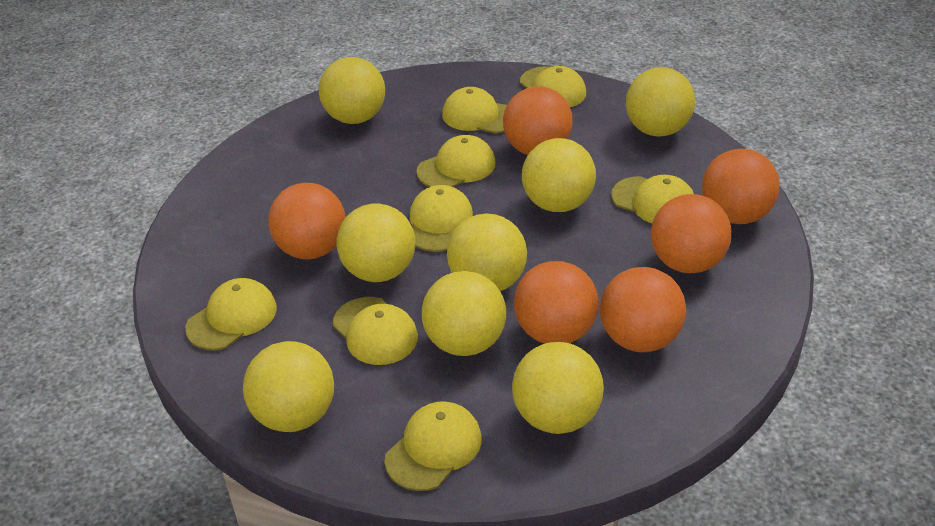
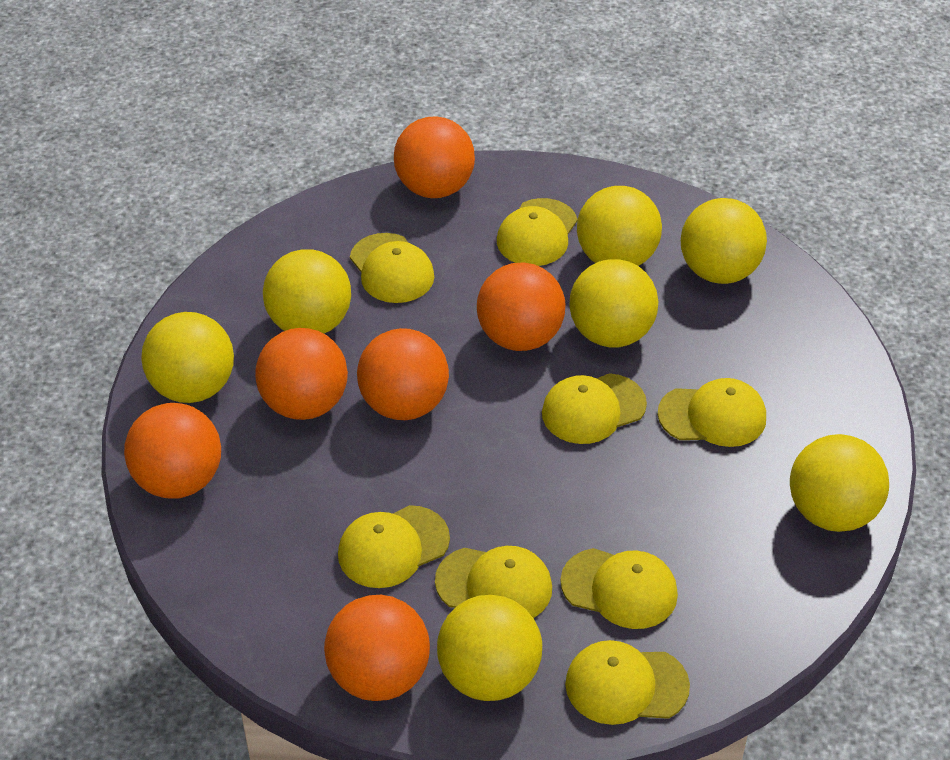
yellow ball: [243,341,334,432] [319,57,385,124] [337,204,415,282] [422,271,506,356] [447,214,527,291] [512,342,604,434] [522,138,596,212] [626,67,695,137] = 8 -> [141,312,234,403] [263,249,351,334] [437,595,542,701] [569,259,658,347] [577,186,662,266] [681,198,767,284] [790,434,889,532] = 7

